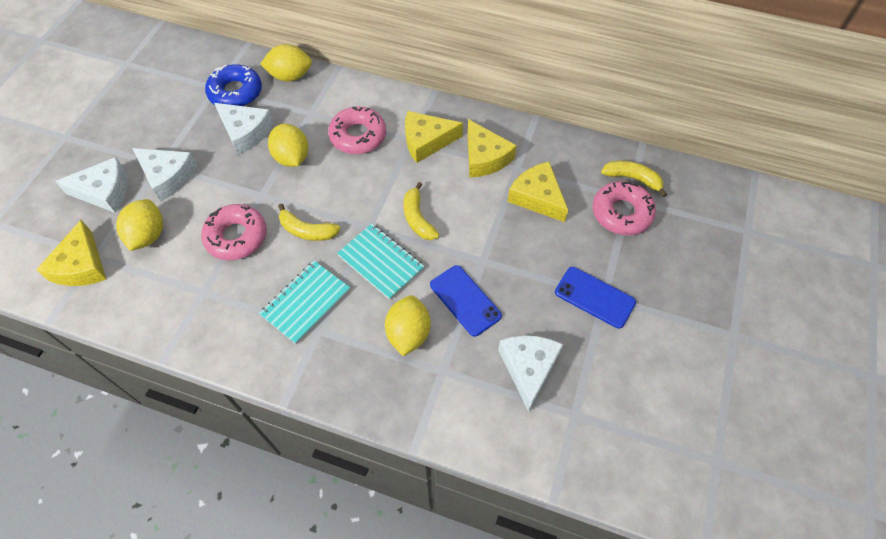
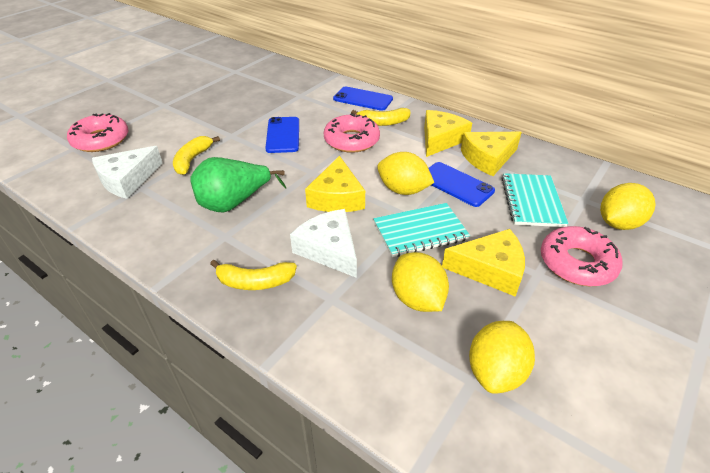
blue donut: [205,64,262,106] = 1 -> none = 0
blue phone: [430,265,502,337] [555,267,636,329] = 2 -> [265,117,299,153] [333,86,393,111] [429,162,495,207] = 3
green pear: none = 0 -> [190,157,286,212] = 1
white cheese: [55,157,127,213] [132,148,197,202] [214,103,273,155] [498,335,563,412] = 4 -> [92,146,163,199] [290,209,357,278] = 2

